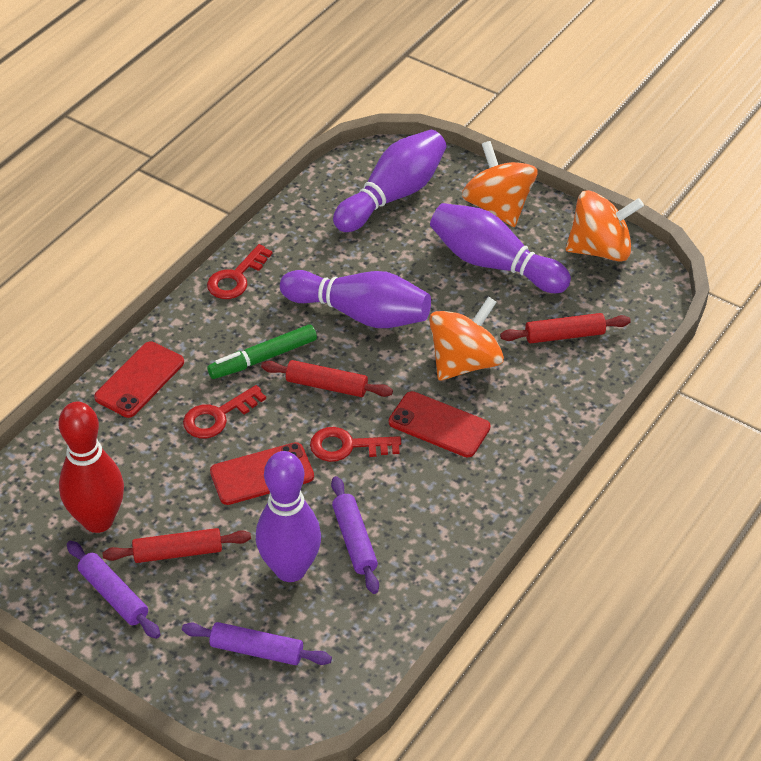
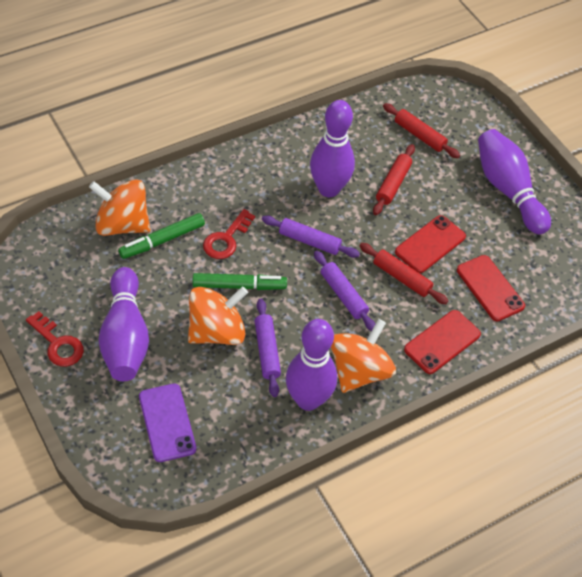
green marker: [207,324,317,379] = 1 -> [118,213,205,259] [193,273,287,290] = 2
purple phone: none = 0 -> [139,383,196,462] = 1
red bowling pin: [59,402,124,533] = 1 -> none = 0
red key: [183,385,266,438] [207,244,273,299] [310,427,401,462] = 3 -> [26,311,84,367] [203,209,255,259] = 2

